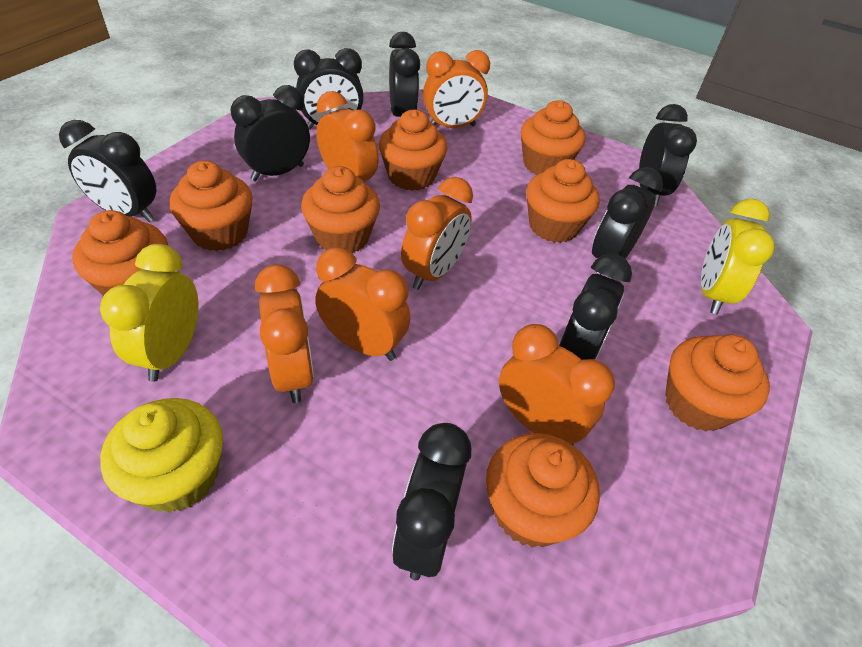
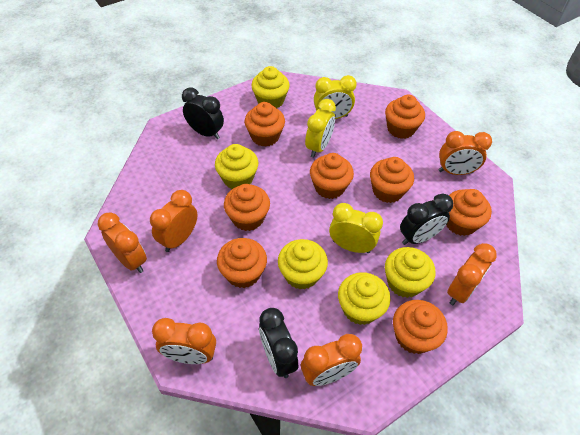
black clock: [59,120,156,222] [231,85,310,181] [294,48,364,130] [389,32,420,117] [392,423,471,580] [559,254,632,360] [592,167,663,274] [639,104,697,206] = 8 -> [182,88,224,139] [259,308,298,378] [400,194,453,245] = 3
yellow clock: [100,244,199,382] [701,199,775,314] = 2 -> [305,99,336,158] [314,75,357,119] [329,203,383,253] = 3
yellow cupcake: [100,398,223,513] = 1 -> [215,144,258,189] [251,66,290,108] [278,239,328,290] [338,272,390,325] [385,247,435,298] = 5

